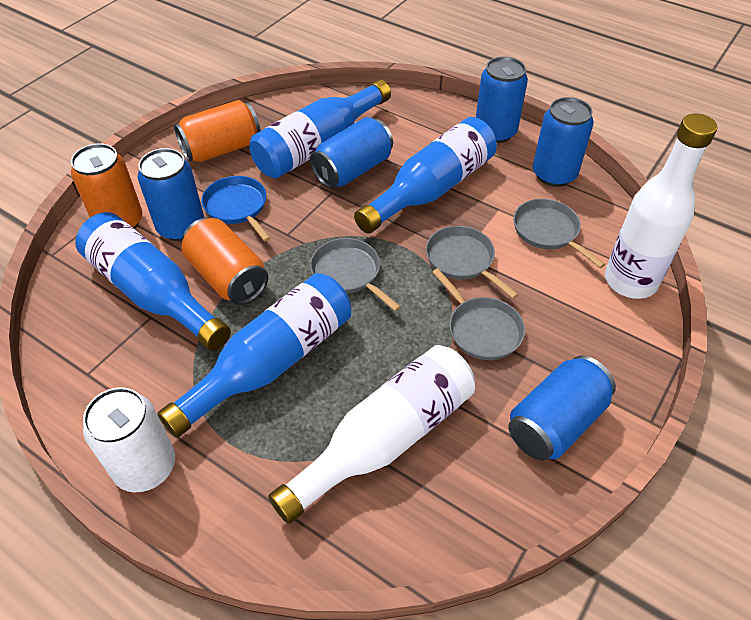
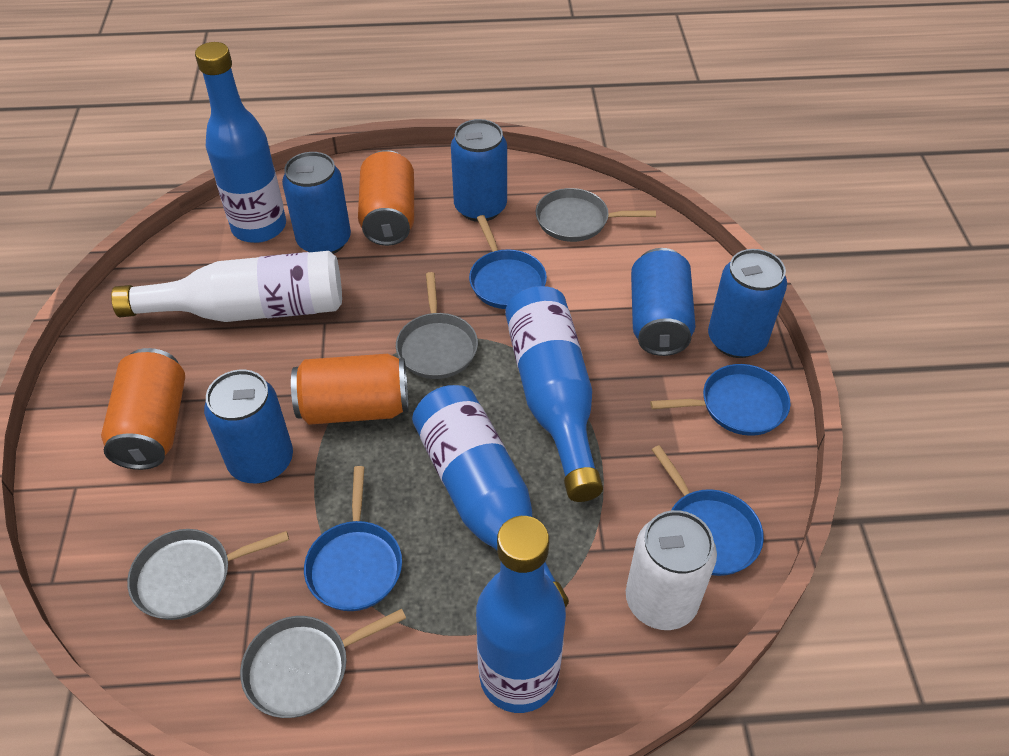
blue pan: [201,176,271,242] = 1 -> [304,466,402,611] [469,215,547,309] [650,364,791,436] [651,445,764,576] = 4
white bottle: [268,345,475,524] [605,113,717,299] = 2 -> [111,251,342,322] = 1

